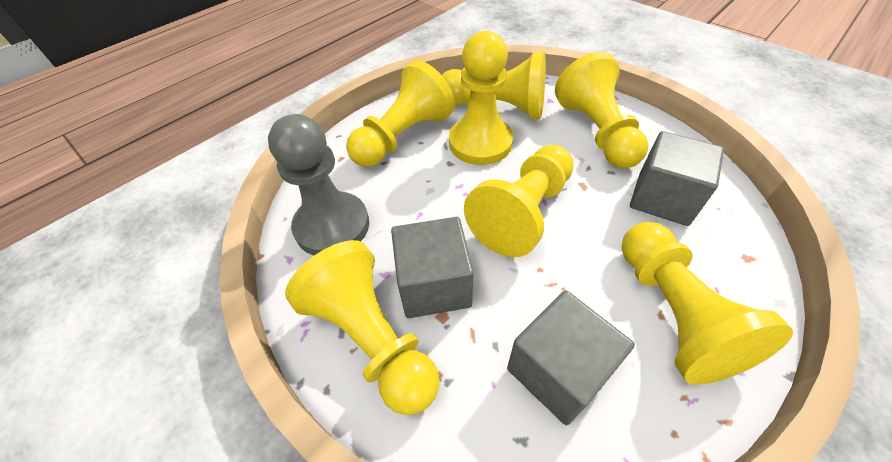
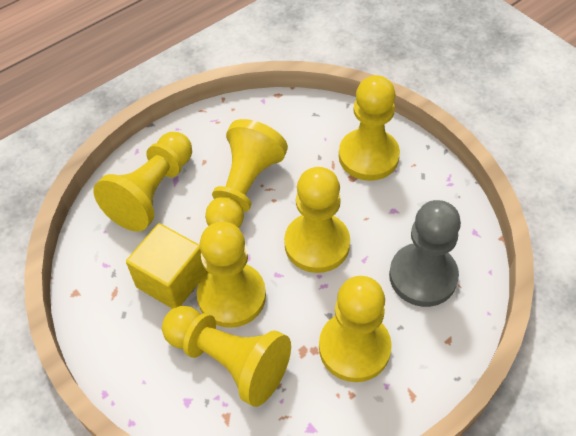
grey cube: [391,217,474,318] [507,290,635,425] [630,131,724,226] = 3 -> none = 0
yellow cube: none = 0 -> [126,223,207,309] = 1

